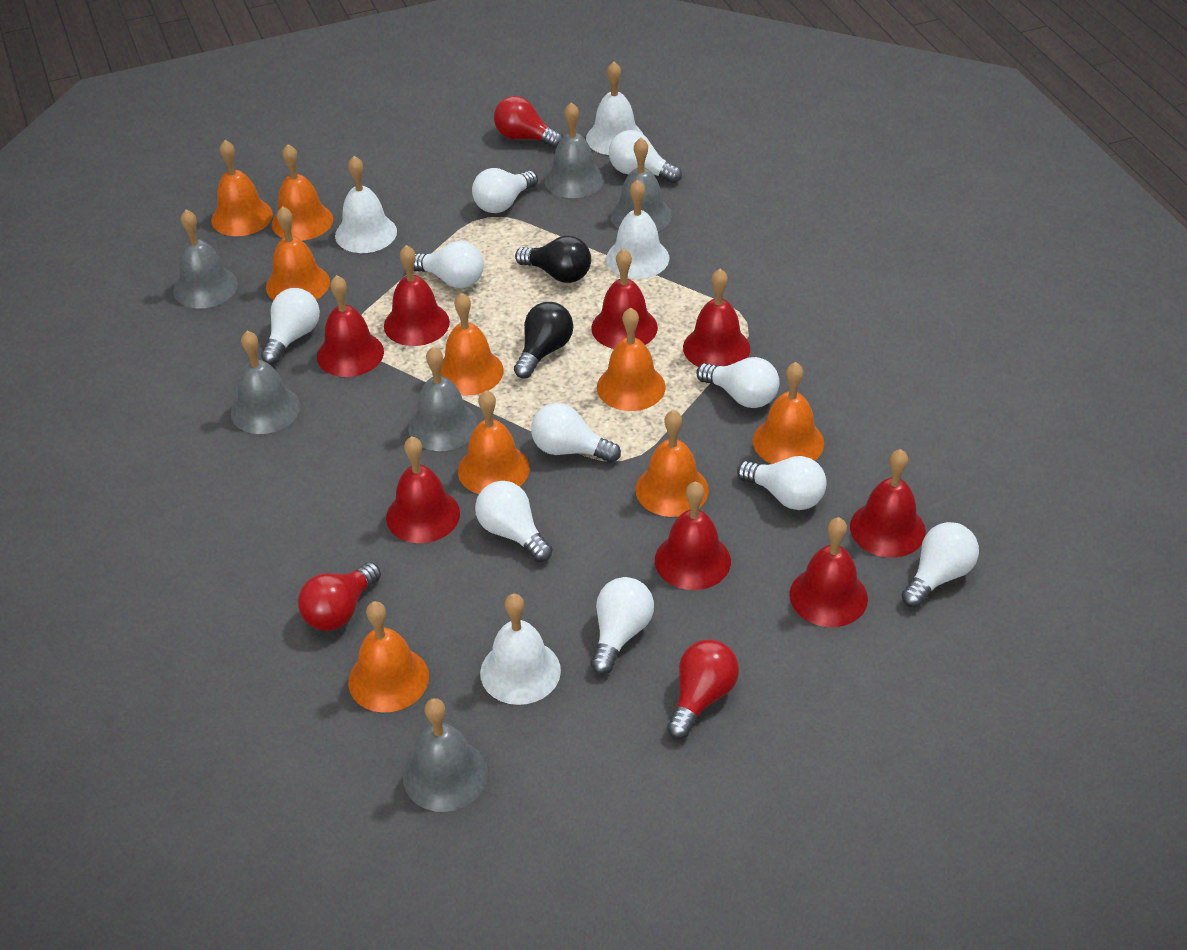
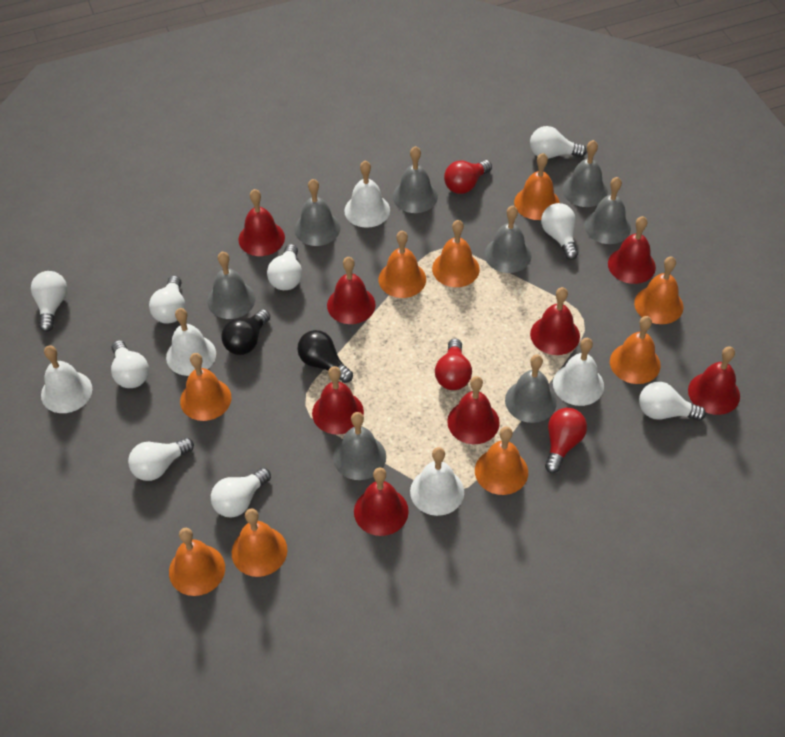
grey bell: [173,209,238,309] [231,331,300,434] [403,698,488,812] [408,347,478,451] [544,102,604,198] [610,138,672,231] = 6 -> [207,252,256,319] [294,179,341,246] [333,412,386,480] [393,146,438,213] [484,206,532,273] [505,355,557,423] [562,140,608,207] [584,177,631,244] = 8
white bell: [335,156,397,253] [480,594,561,705] [586,62,643,155] [606,179,669,279] = 4 -> [41,346,92,413] [166,308,216,376] [344,161,390,228] [410,447,464,516] [553,338,604,406] = 5
white light bulb: [261,288,320,365] [414,241,484,288] [472,168,538,213] [475,481,552,562] [531,403,621,463] [591,577,654,675] [609,130,682,183] [696,357,779,408] [737,456,827,510] [901,522,979,608] = 10 -> [31,271,67,332] [111,340,149,388] [128,438,194,481] [149,275,185,324] [211,468,271,517] [267,244,302,290] [530,126,587,159] [541,203,578,260] [639,382,706,421] = 9

